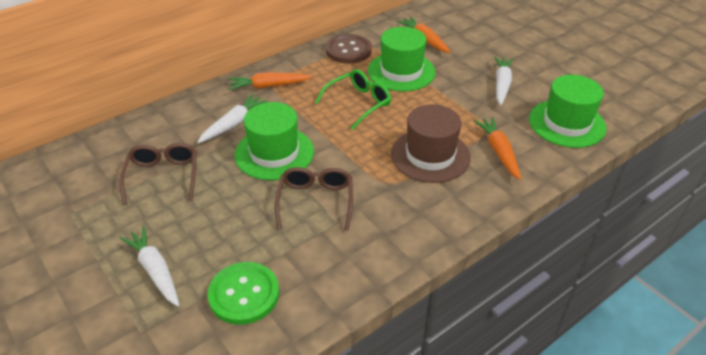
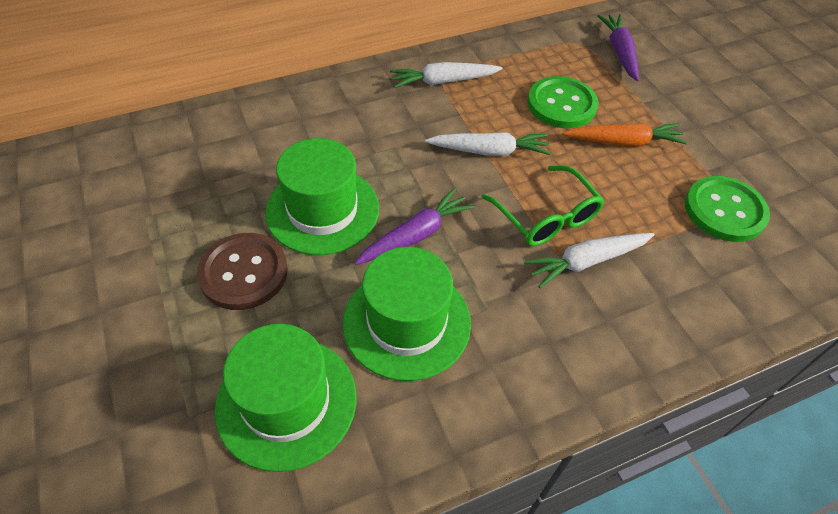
brown glasses: [119,143,197,205] [275,167,353,231] = 2 -> none = 0
brown hat: [391,104,471,183] = 1 -> none = 0
green button: [208,262,279,325] = 1 -> [528,76,598,128] [685,176,770,242] = 2
orange carrot: [228,72,312,90] [397,16,451,53] [474,117,521,180] = 3 -> [563,123,687,146] = 1
purple carrot: none = 0 -> [355,188,475,265] [598,14,639,81] = 2

